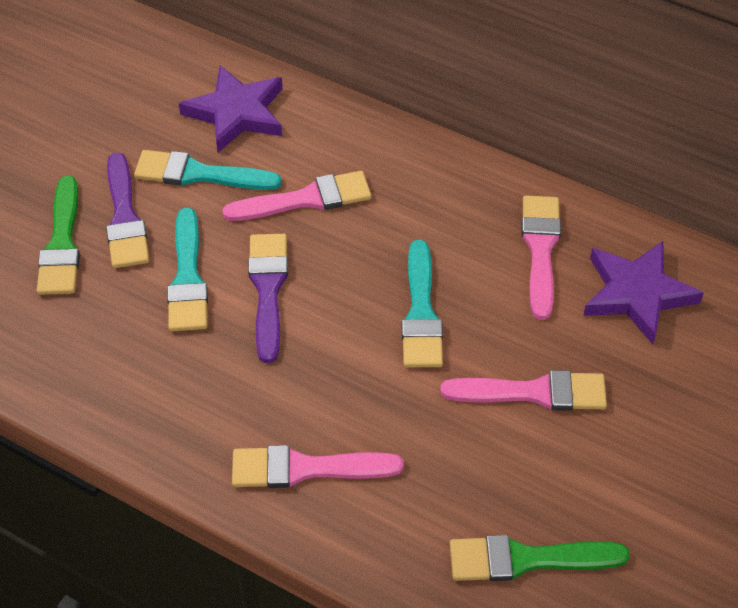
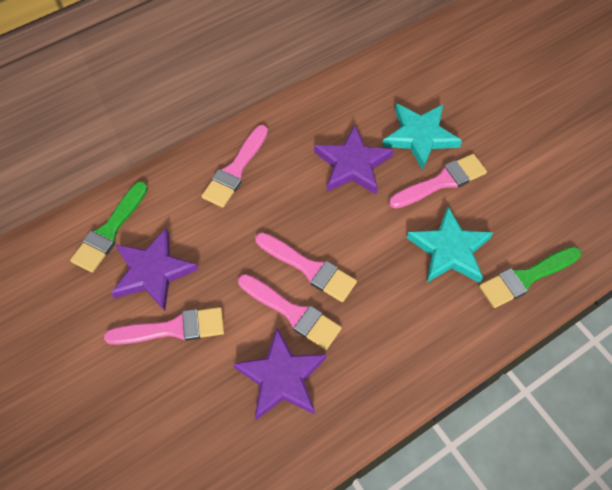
pink brush: [222,171,371,221] [232,445,404,488] [440,370,607,411] [522,195,561,320] = 4 -> [104,307,224,345] [202,125,268,208] [238,274,342,350] [255,232,357,302] [389,154,487,209] = 5
purple brush: [106,152,149,268] [248,234,288,363] = 2 -> none = 0
purple star: [179,65,283,152] [583,241,704,344] = 2 -> [111,228,198,311] [233,328,326,420] [314,125,394,195] = 3
turquoise brush: [134,150,282,190] [167,208,208,331] [402,240,443,367] = 3 -> none = 0
turquoise star: none = 0 -> [382,104,462,170] [407,207,493,283] = 2

